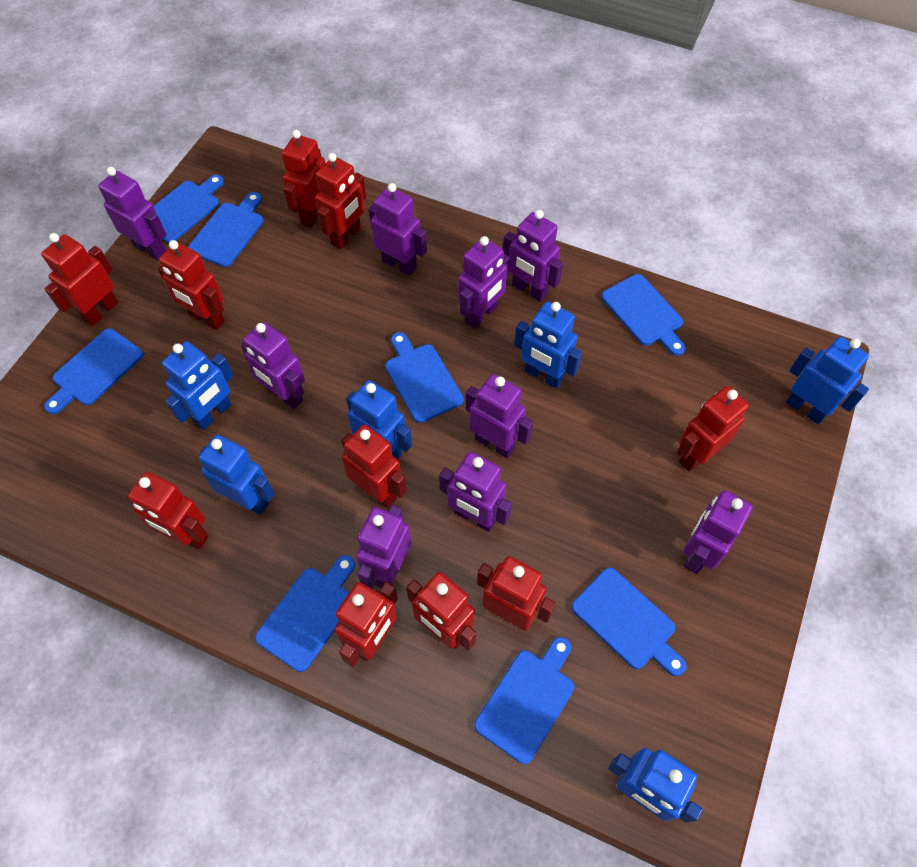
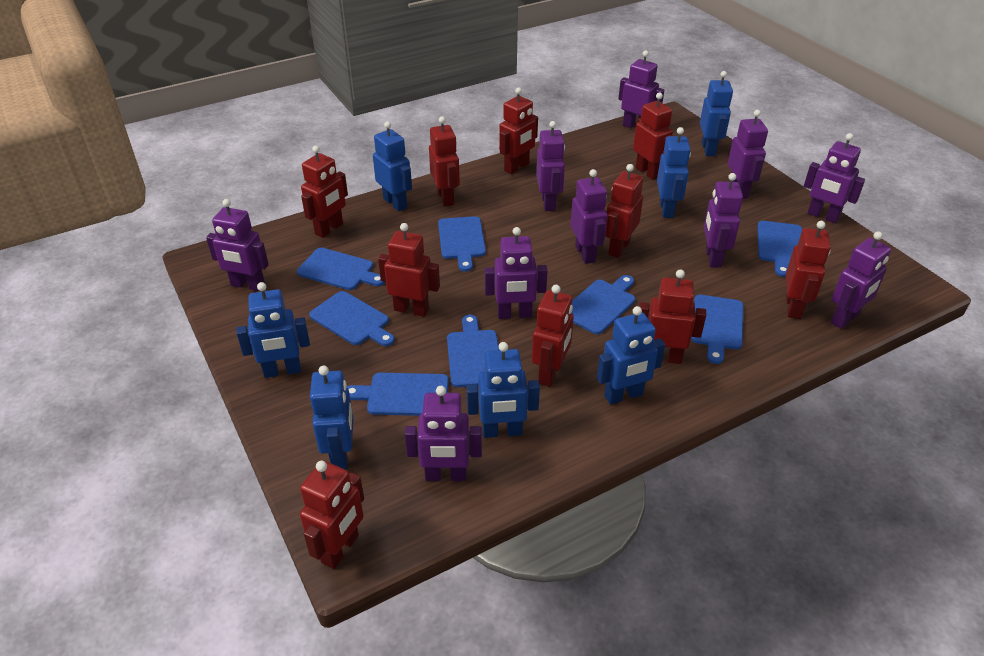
blue robot: [162,341,234,430] [199,434,275,515] [346,380,412,459] [514,302,582,388] [608,748,703,823] [786,337,869,425] = 6 -> [236,282,310,378] [310,365,353,470] [373,121,412,211] [467,342,540,438] [597,306,665,405] [657,127,691,218] [700,71,733,156] = 7
purple robot: [98,167,167,260] [241,322,305,409] [356,505,412,589] [369,183,427,276] [439,452,512,532] [458,236,510,329] [466,374,534,458] [503,210,563,302] [683,490,753,574] = 9 -> [206,199,269,291] [404,386,482,481] [485,227,548,319] [536,121,565,211] [571,169,608,264] [618,50,664,128] [704,173,743,268] [728,110,768,199] [804,133,865,223] [831,231,891,329] = 10

